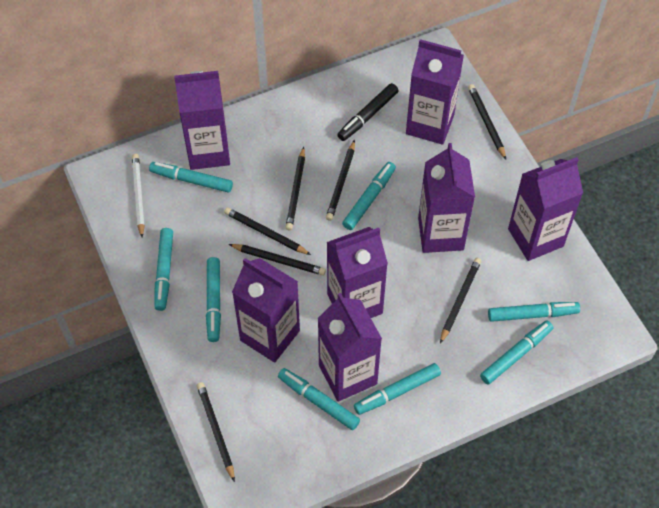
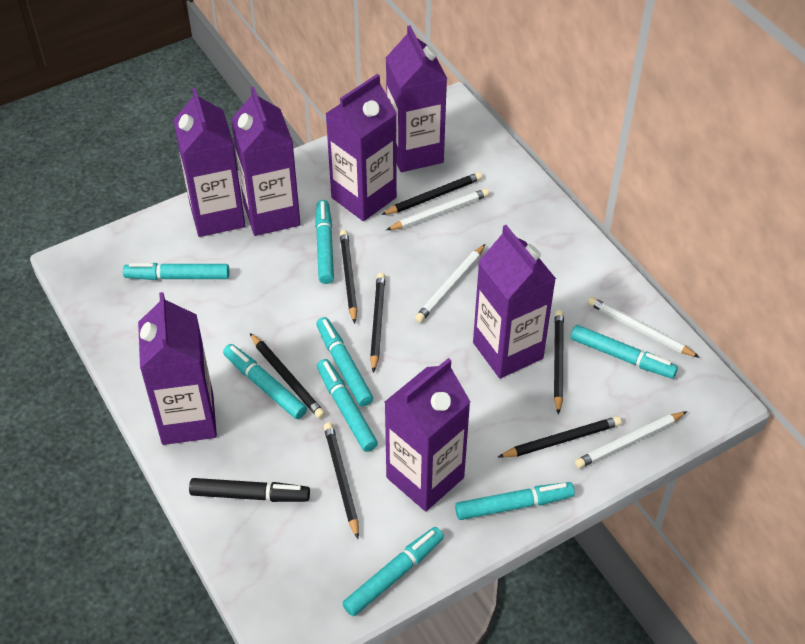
white pencil: [132,154,145,237] = 1 -> [386,188,489,230] [415,244,485,323] [575,411,687,469] [588,297,700,358] = 4

